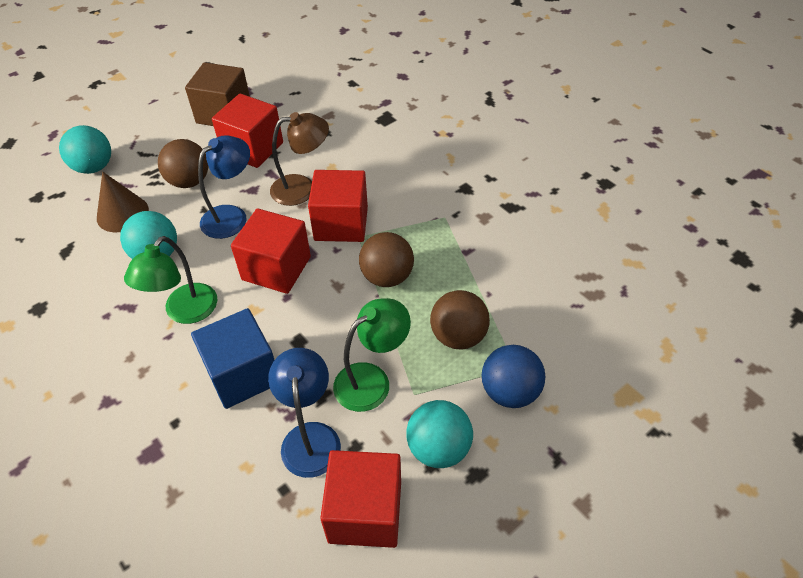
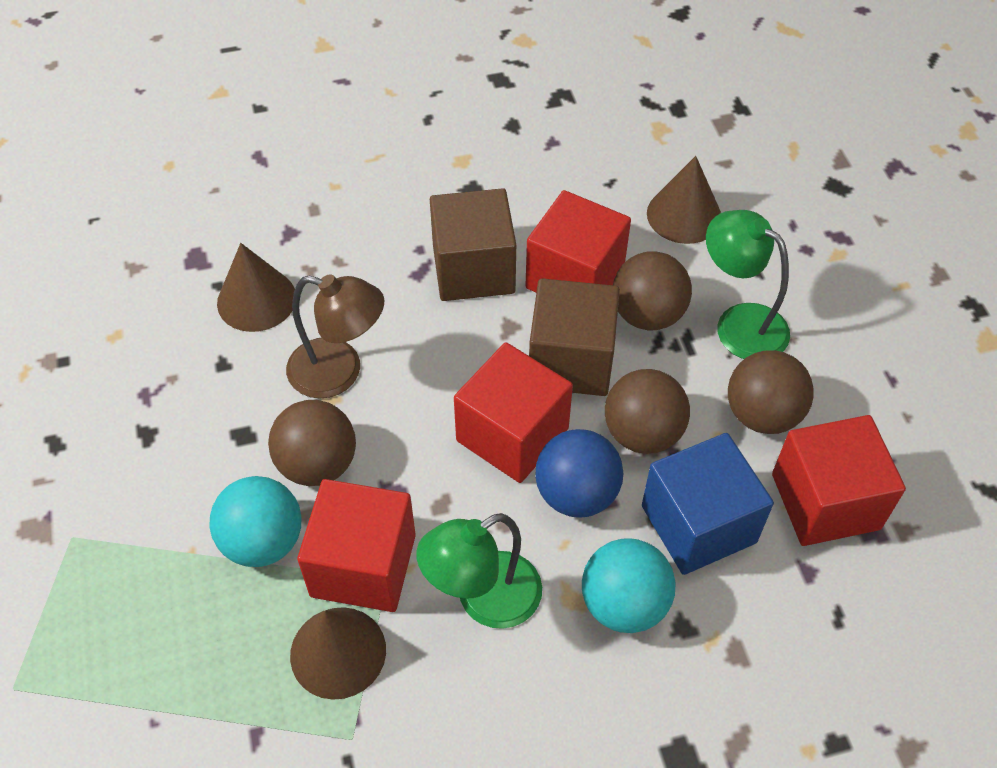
blue lamp: [198,135,250,239] [268,348,341,478] = 2 -> none = 0
brown ball: [158,139,208,188] [359,232,414,287] [430,290,490,349] = 3 -> [268,400,356,486] [605,369,690,454] [613,251,692,331] [728,350,814,434] = 4
brown cone: [97,172,149,232] = 1 -> [217,243,295,332] [290,607,386,700] [647,156,721,244] = 3
brown cube: [185,62,250,126] = 1 -> [430,188,516,301] [529,278,620,396] = 2
turquoise ball: [59,125,111,174] [120,211,177,259] [407,400,473,468] = 3 -> [210,476,301,567] [582,539,676,633] = 2

